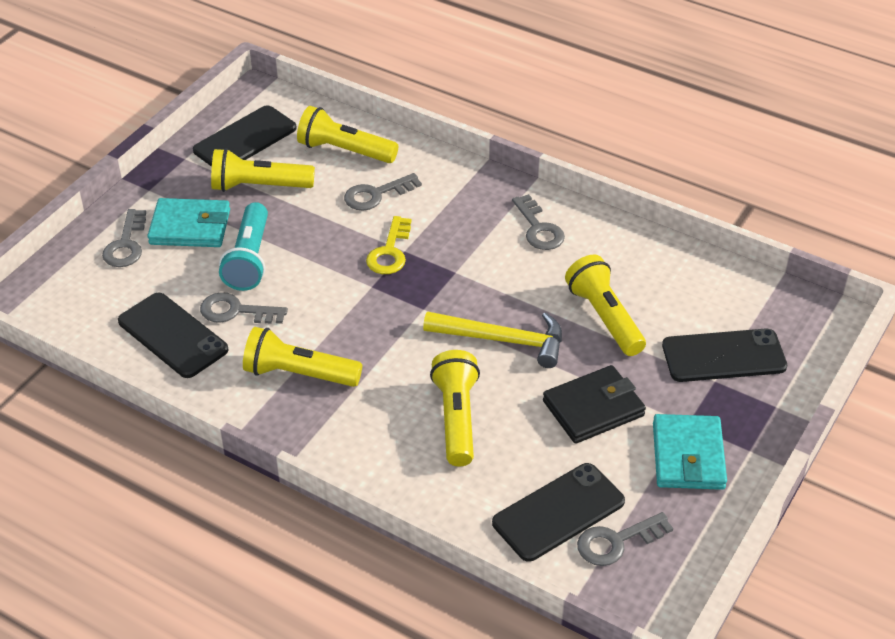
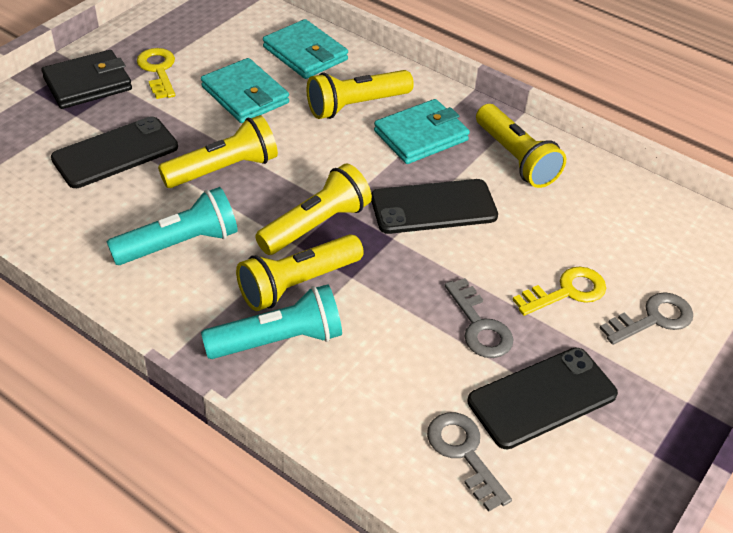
black phone: [118,293,229,378] [193,105,297,167] [492,463,625,562] [662,328,787,382] = 4 -> [51,117,178,188] [371,179,498,234] [468,347,618,450] = 3
grey key: [102,209,146,267] [200,292,288,324] [344,173,422,210] [512,194,565,250] [577,512,673,566] = 5 -> [427,412,512,512] [445,278,514,358] [600,292,693,345] = 3
turquoise flashlight: [219,202,268,291] = 1 -> [107,187,238,265] [201,284,342,359] = 2
turquoise wallet: [147,198,230,247] [653,414,727,490] = 2 -> [201,58,289,123] [263,19,348,79] [374,99,470,164] = 3
yellow hammer: [423,311,562,368] = 1 -> none = 0
yellow key: [366,216,411,274] = 1 -> [137,48,175,99] [513,267,606,316] = 2

